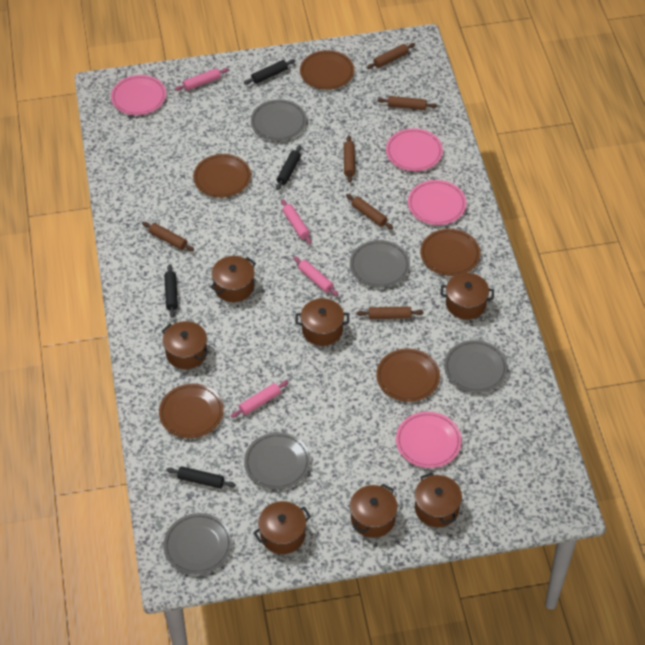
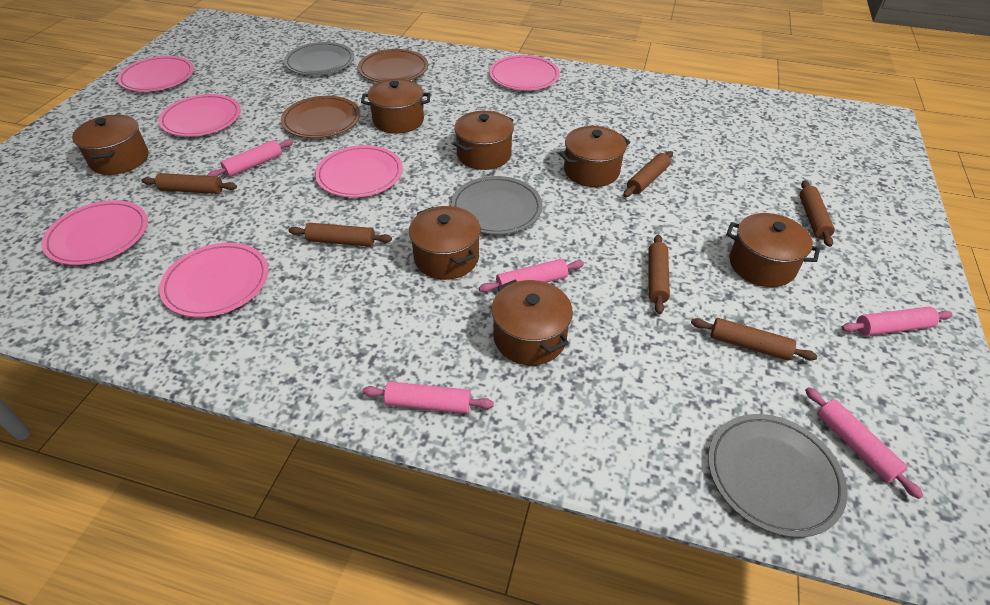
black rolling pin: [164,264,178,318] [166,466,236,489] [244,59,295,85] [276,145,301,190] = 4 -> none = 0
brown plate: [159,384,224,438] [193,154,251,198] [300,50,354,90] [376,349,440,402] [420,229,481,276] = 5 -> [281,96,360,138] [358,49,428,82] = 2
grey plate: [163,513,232,575] [244,432,310,490] [251,99,307,141] [350,240,410,288] [444,340,508,393] = 5 -> [284,42,354,75] [451,176,542,235] [708,414,848,538] = 3
pink plate: [111,75,166,115] [386,128,443,171] [396,412,462,468] [408,180,466,225] = 4 -> [42,200,148,265] [117,56,194,92] [158,94,241,137] [159,243,268,317] [315,145,403,198] [489,55,560,90] = 6
pink rolling pin: [175,68,229,91] [231,381,289,418] [281,199,312,244] [293,256,339,296] = 4 -> [207,139,293,177] [362,381,494,414] [479,259,584,292] [805,387,924,499] [841,307,953,336] = 5

